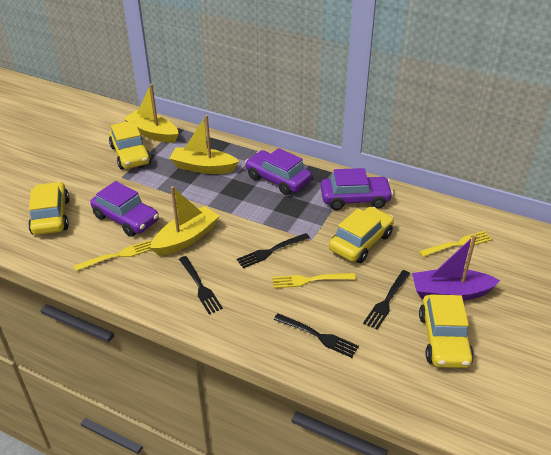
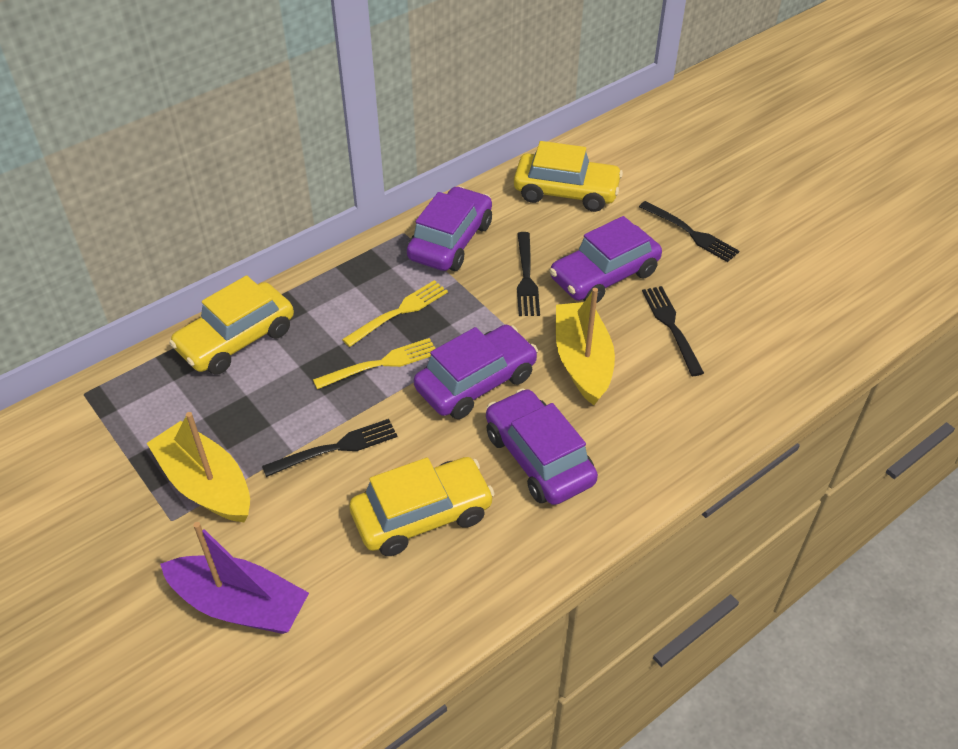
purple car: [90,181,159,237] [245,148,312,195] [321,168,393,210] = 3 -> [407,186,492,271] [414,325,538,419] [486,388,598,505] [549,216,662,303] = 4
yellow boat: [123,84,179,143] [150,186,220,256] [169,115,239,174] = 3 -> [147,412,250,522] [556,288,615,405] = 2
yellow car: [28,182,70,235] [109,120,151,170] [329,207,394,263] [419,295,474,368] = 4 -> [169,275,294,375] [349,457,494,556] [514,141,623,212] = 3
yellow fork: [74,240,152,271] [272,273,356,288] [419,231,492,257] = 3 -> [313,338,436,389] [342,280,448,347] = 2

